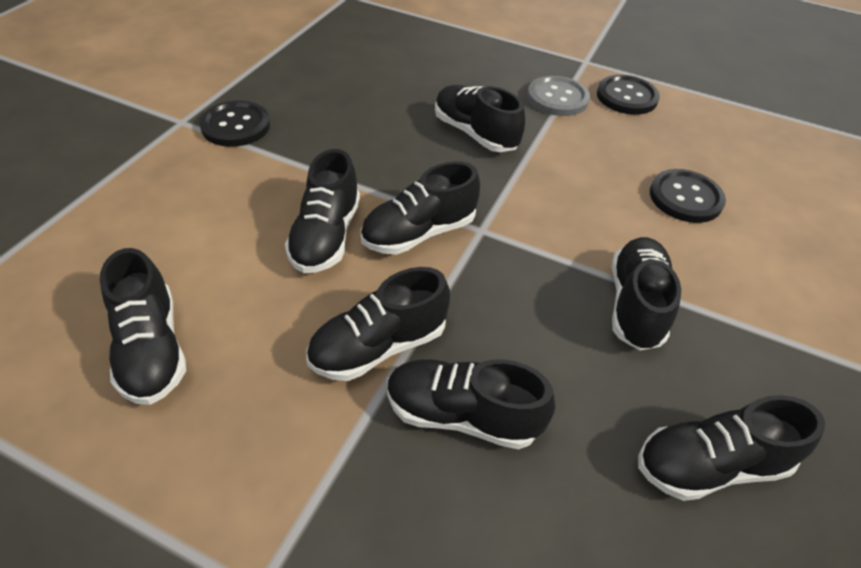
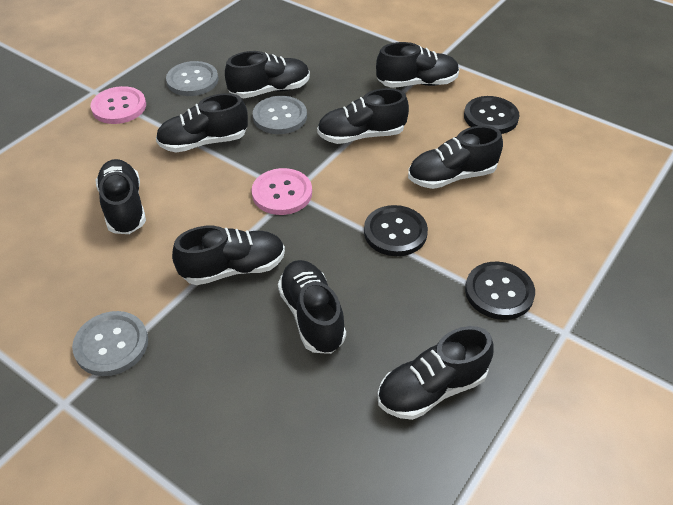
black shoe: [100,248,186,405] [285,149,360,273] [306,267,450,381] [360,161,480,255] [387,359,555,449] [435,85,525,152] [611,237,681,350] [638,395,825,501] = 8 -> [95,159,146,234] [156,93,248,153] [172,226,285,285] [225,51,310,98] [278,260,346,354] [317,88,409,144] [376,42,459,88] [377,326,494,420] [408,126,503,189] = 9
grey button: [527,76,590,116] = 1 -> [72,311,148,376] [166,61,218,96] [253,96,307,134] = 3
pink button: none = 0 -> [91,86,146,124] [252,168,312,215] = 2

